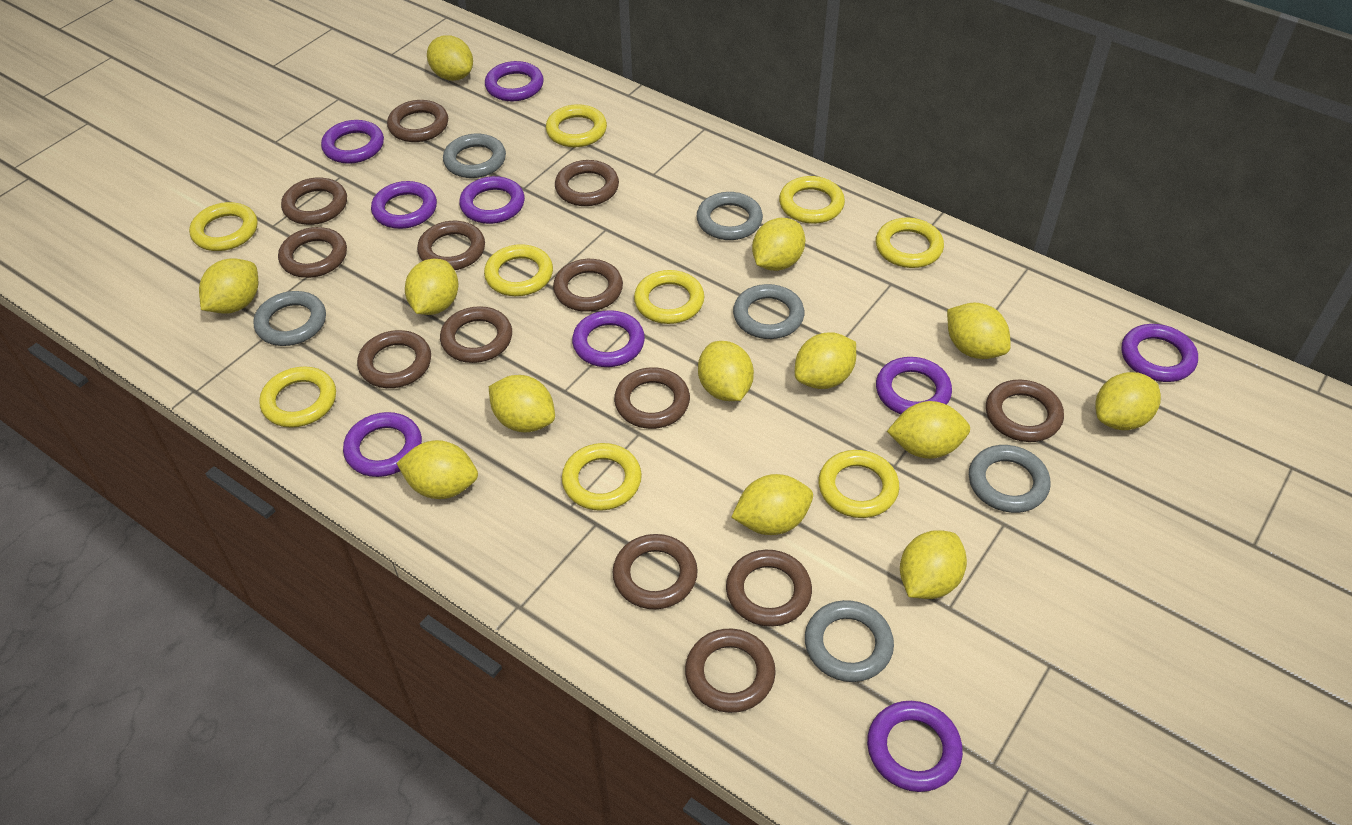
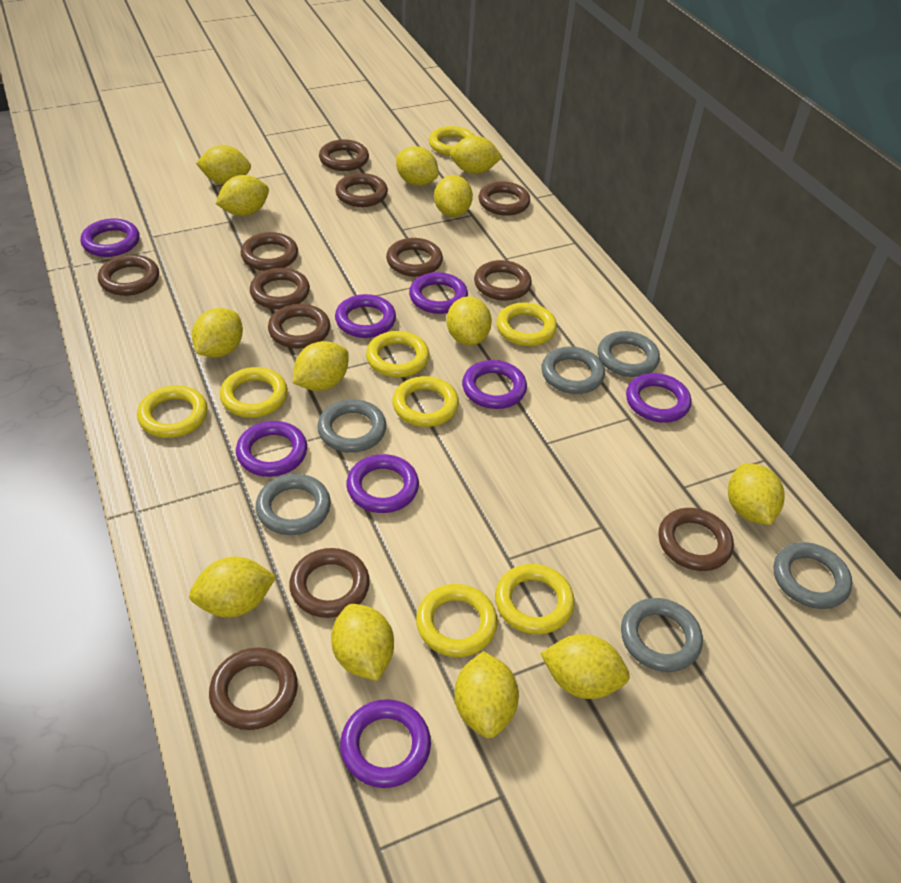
brown ring: [278,227,347,278] [281,177,347,225] [357,330,431,388] [387,100,448,142] [417,221,485,270] [440,306,512,363] [553,259,623,312] [555,160,619,206] [612,534,698,609] [614,367,690,429] [685,629,776,713] [726,550,812,627] [986,380,1064,442] = 13 -> [98,254,159,296] [209,648,298,730] [241,232,298,271] [250,268,310,309] [268,304,330,348] [290,548,370,618] [319,139,369,171] [335,173,388,207] [386,238,443,277] [474,260,532,301] [478,181,530,216] [658,508,734,571] = 12
purple ring: [321,120,384,164] [343,412,422,477] [371,181,437,229] [459,176,525,224] [485,61,544,101] [572,310,645,367] [867,701,963,792] [876,357,952,414] [1122,324,1198,382] = 9 -> [81,219,140,257] [236,421,307,477] [335,294,396,338] [340,699,431,788] [346,454,419,513] [409,272,468,314] [462,360,527,409] [626,373,691,423] = 8
yellow ring: [189,202,257,251] [259,366,336,428] [484,244,553,296] [546,104,607,147] [562,443,642,511] [634,270,704,324] [779,176,845,224] [819,450,899,518] [876,218,944,268] = 9 -> [137,385,208,438] [220,367,288,418] [366,331,429,378] [392,376,459,427] [416,584,498,657] [429,126,475,156] [495,564,575,634] [497,302,557,346] = 8

